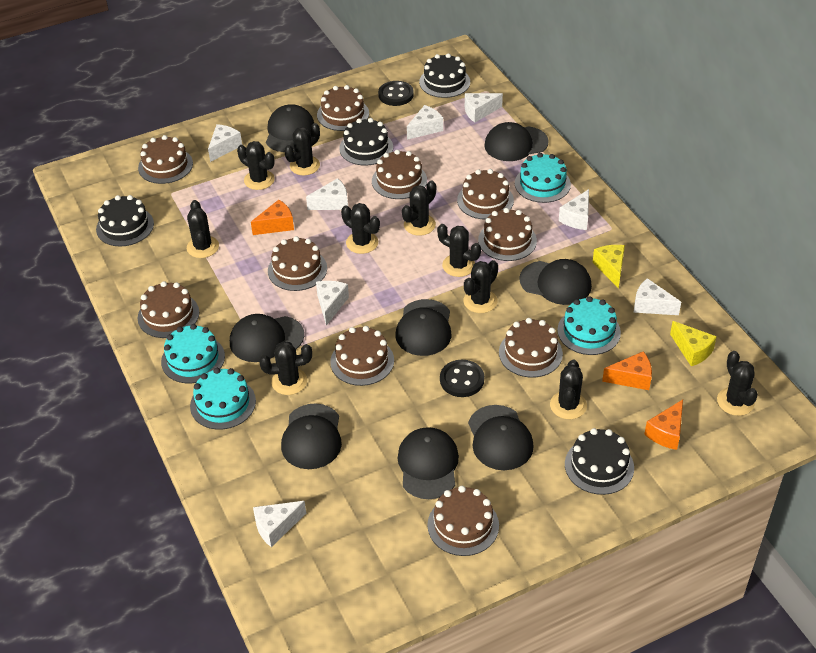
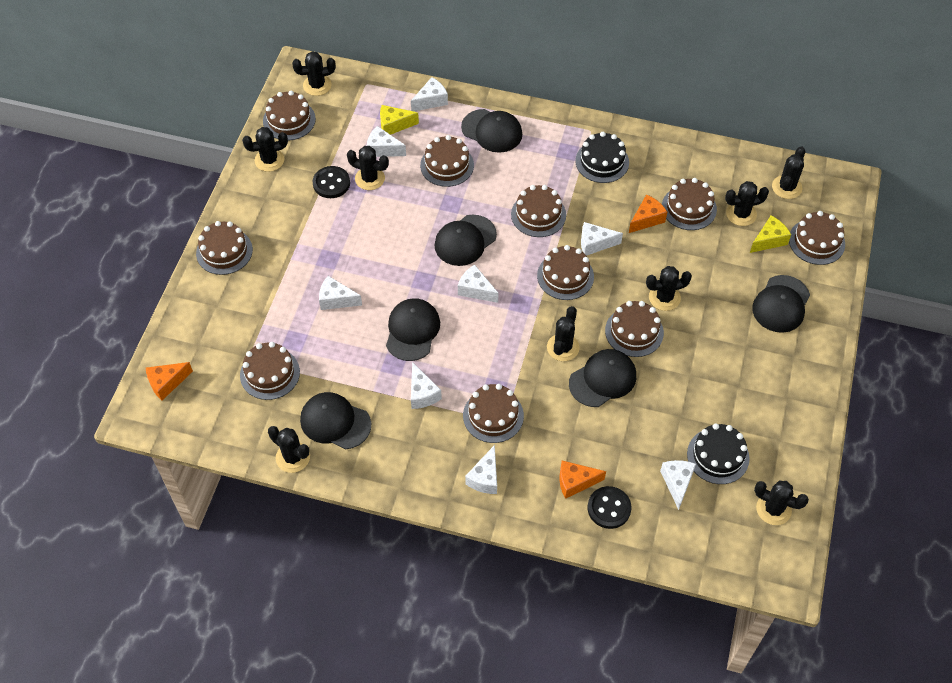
black cactus: [187,200,219,258] [237,141,275,190] [259,341,312,395] [284,123,320,175] [341,203,380,254] [402,180,436,236] [437,224,481,277] [464,260,498,313] [550,360,587,419] [717,351,758,416] = 10 -> [242,127,288,172] [268,426,310,473] [292,52,336,96] [347,146,389,190] [547,306,580,361] [646,266,692,311] [725,181,769,226] [754,481,809,525] [772,146,805,199] = 9
black cake: [96,195,154,246] [339,118,393,165] [419,53,470,98] [565,428,634,495] = 4 -> [576,132,629,183] [687,423,750,484] = 2
black cap: [230,314,304,362] [266,104,314,152] [281,403,342,469] [396,299,452,356] [398,427,459,499] [468,405,534,470] [484,122,549,161] [519,259,592,305] = 8 -> [300,392,371,449] [386,298,440,361] [435,215,497,266] [461,109,522,153] [569,349,636,407] [752,275,810,333] = 6
turquoise cake: [161,324,225,383] [190,368,256,430] [515,153,571,203] [557,296,621,355] = 4 -> none = 0

